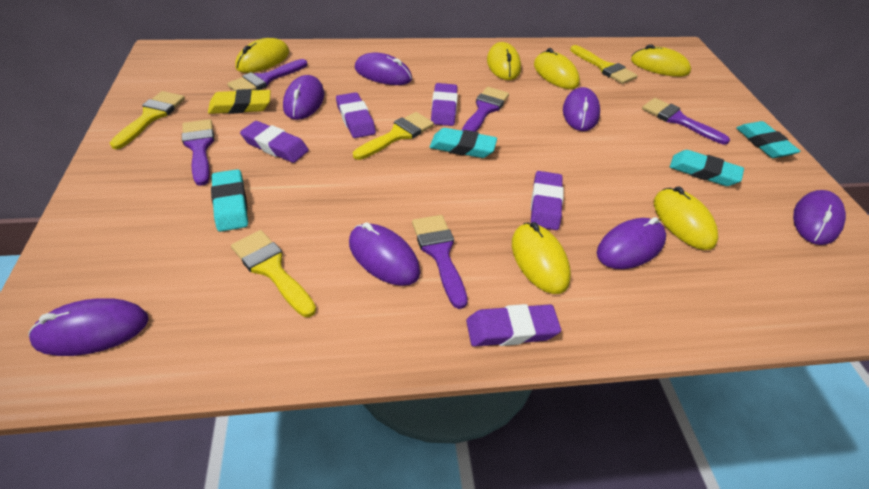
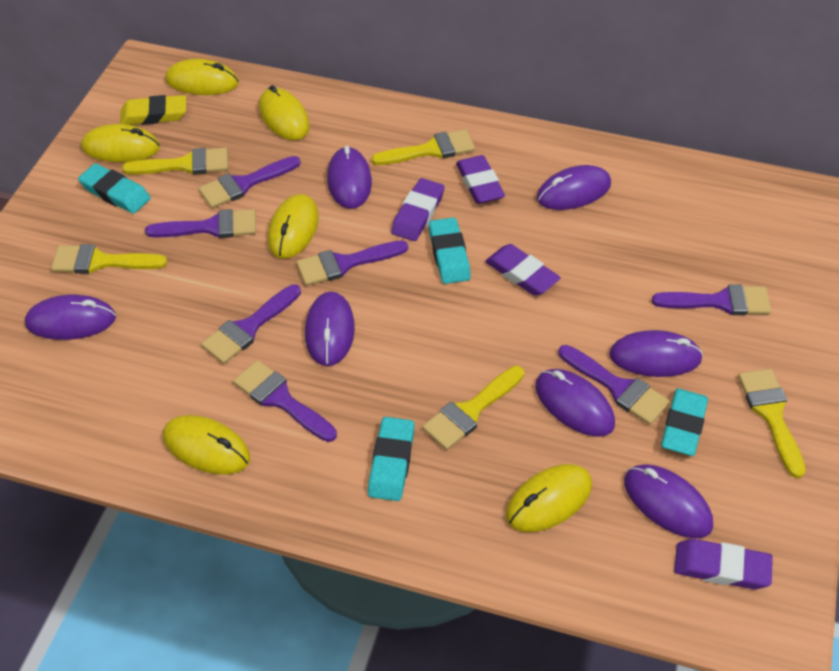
purple brush: [182,119,215,186] [227,59,307,91] [412,215,468,309] [462,87,509,132] [642,98,730,145] = 5 -> [145,209,256,238] [198,156,301,208] [201,284,301,364] [233,360,337,442] [296,240,408,286] [558,345,670,425] [652,284,771,315] = 7
purple eraser: [240,121,309,163] [336,92,376,138] [431,83,458,126] [466,304,561,347] [531,171,564,230] = 5 -> [391,178,444,241] [456,155,505,204] [485,244,561,296] [674,539,773,589] = 4
yellow brush: [110,91,185,149] [231,230,316,317] [353,112,434,160] [570,45,637,84] = 4 -> [51,244,168,274] [122,148,228,175] [371,129,475,165] [422,366,524,450] [738,369,806,478] = 5

